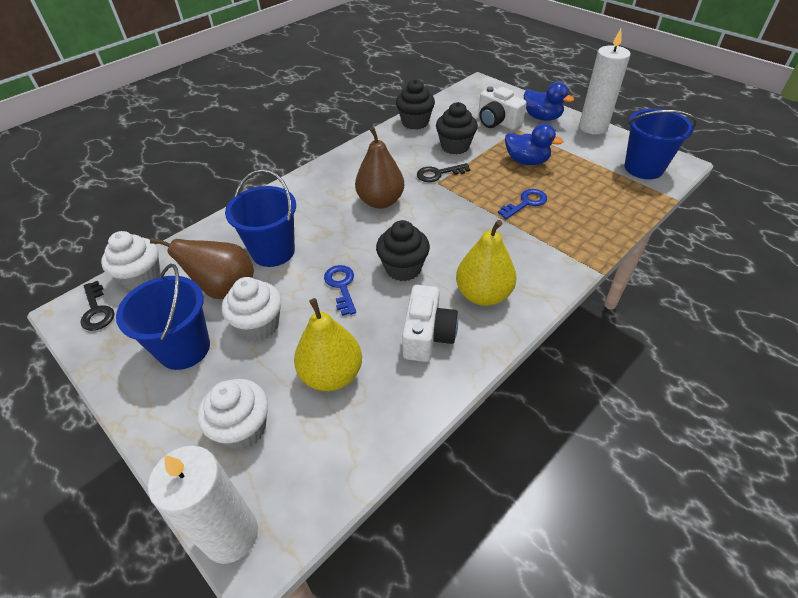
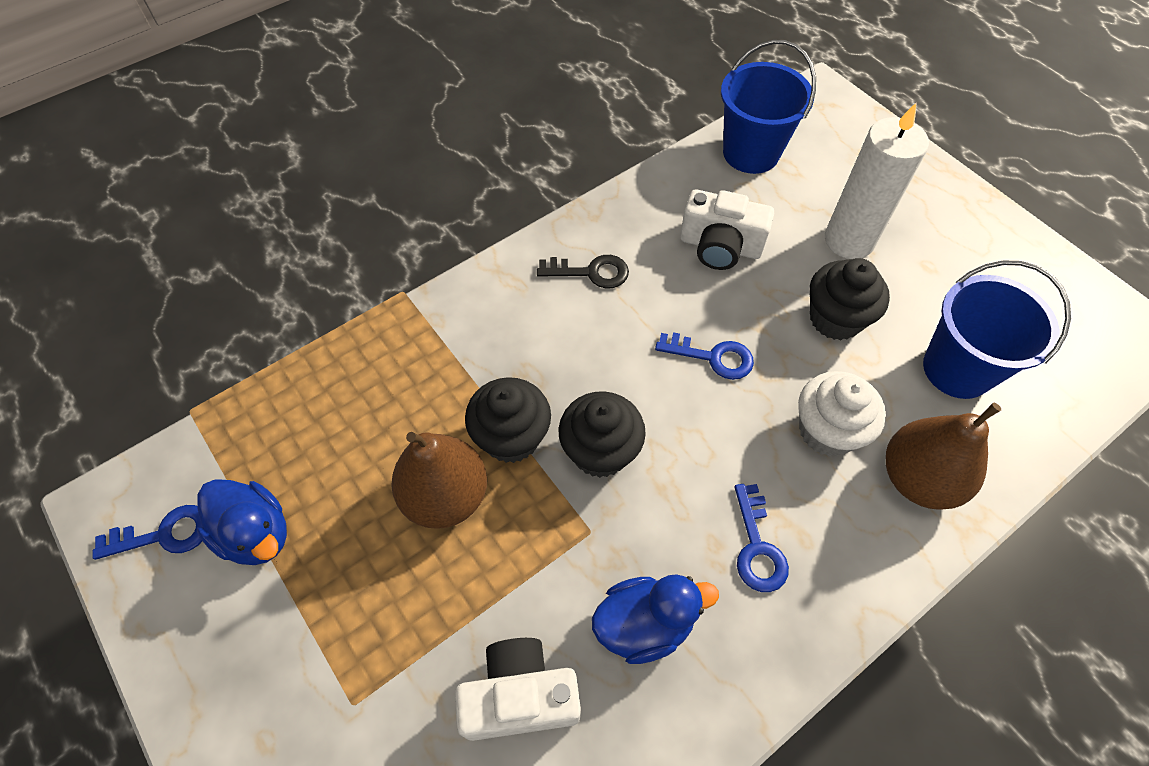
black key: [80,281,114,331] [417,163,470,182] = 2 -> [537,255,629,288] = 1
blue bucket: [116,263,210,370] [225,169,296,267] [625,108,697,179] = 3 -> [721,40,816,174] [923,260,1071,399] = 2
blue key: [324,265,356,316] [498,189,547,219] = 2 -> [92,505,202,560] [655,332,754,380] [734,484,789,592] = 3
white candle: [148,446,258,564] [579,29,631,135] = 2 -> [825,102,929,259] = 1
white cupcake: [101,231,161,291] [197,379,268,450] [222,277,281,341] = 3 -> [798,371,886,456] = 1
yellow pear: [294,298,362,391] [456,220,516,306] = 2 -> none = 0

